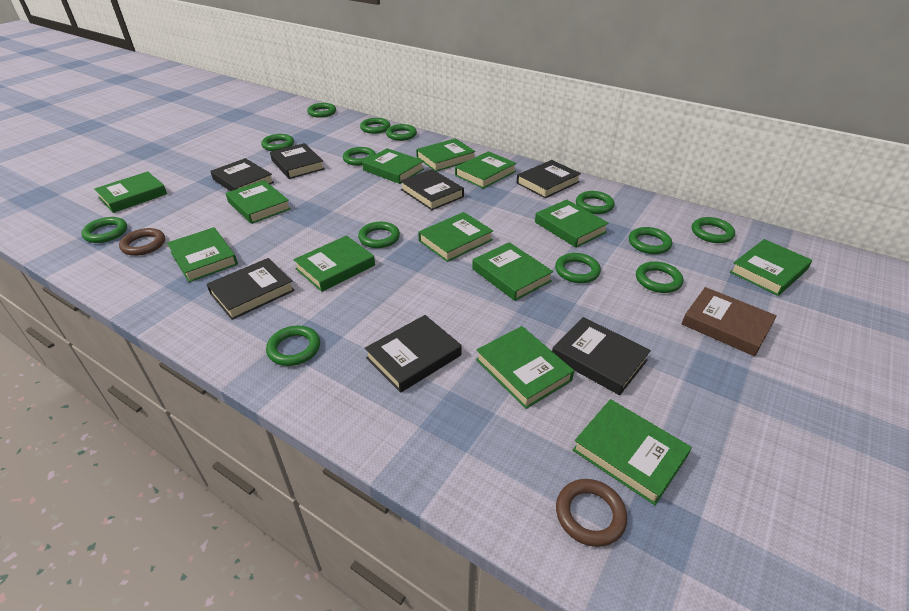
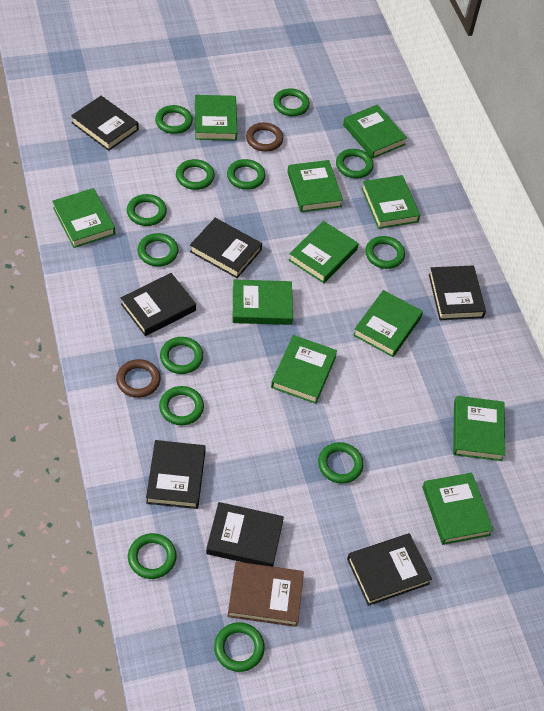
green book: [94,171,167,213] [167,227,238,282] [226,180,291,224] [293,236,375,292] [362,148,424,184] [416,138,476,172] [418,212,493,262] [455,151,517,189] [472,242,553,301] [476,326,574,409] [535,200,609,248] [572,399,692,505] [730,239,812,296] = 13 -> [52,188,115,248] [195,95,237,141] [233,279,293,325] [271,335,337,404] [287,160,343,212] [289,221,358,283] [343,105,407,159] [353,290,423,357] [361,175,420,229] [422,472,493,545] [453,396,505,461] = 11

